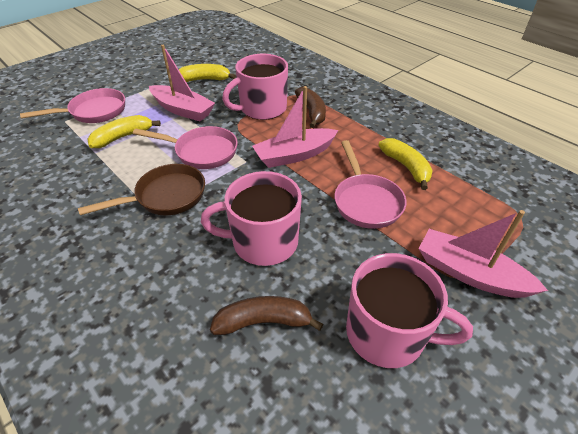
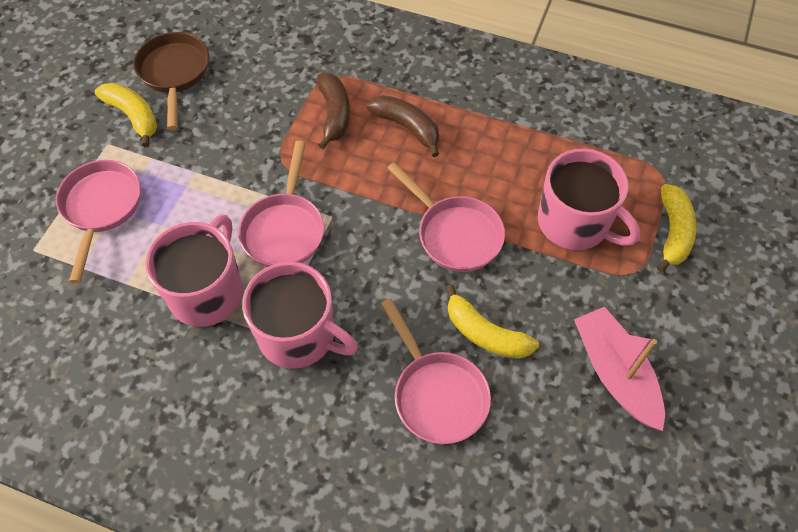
pink boat: [149,45,215,121] [252,86,338,168] [418,210,548,298] = 3 -> [574,307,665,431] = 1
pink pan: [20,88,125,123] [133,126,238,169] [334,140,407,229] = 3 -> [56,160,141,283] [238,141,324,267] [381,298,491,444] [387,162,505,272] = 4

